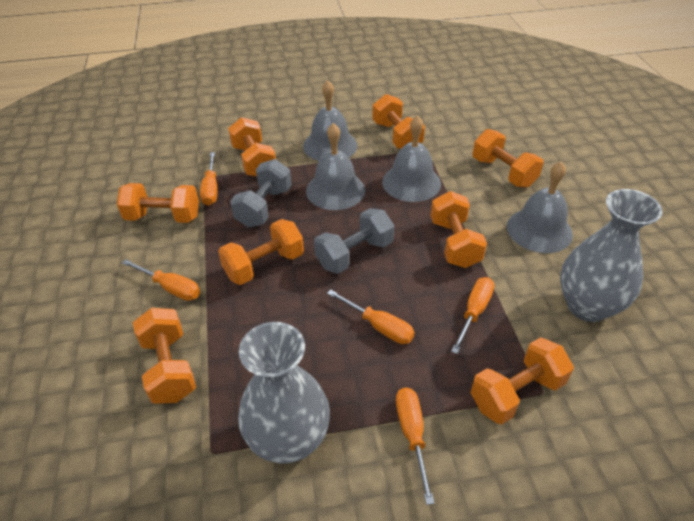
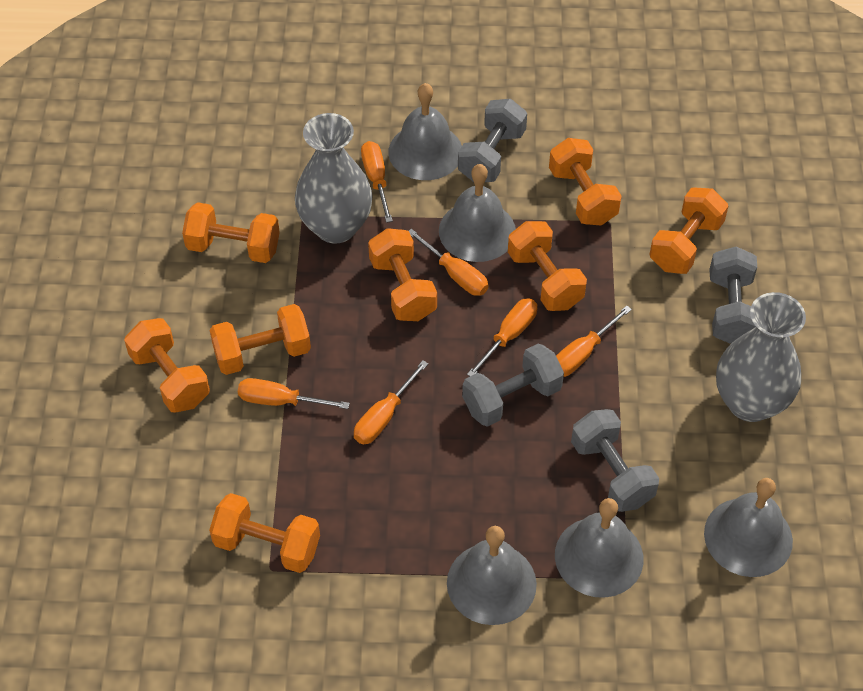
grey bell: [303,80,357,161] [306,123,365,210] [382,115,441,202] [507,161,573,253] = 4 -> [389,83,462,180] [439,164,516,262] [447,526,537,625] [555,498,644,598] [704,478,793,577] = 5
grey dumbbell: [230,159,292,227] [314,208,394,274] = 2 -> [458,99,527,182] [462,344,564,427] [571,409,659,512] [709,247,757,344] = 4
orange screwdriver: [122,259,200,301] [200,152,217,206] [327,290,415,344] [396,387,435,505] [451,277,495,354] = 5 -> [238,378,350,409] [354,360,428,444] [361,141,393,223] [409,229,488,296] [467,298,537,376] [556,305,632,377] = 6

